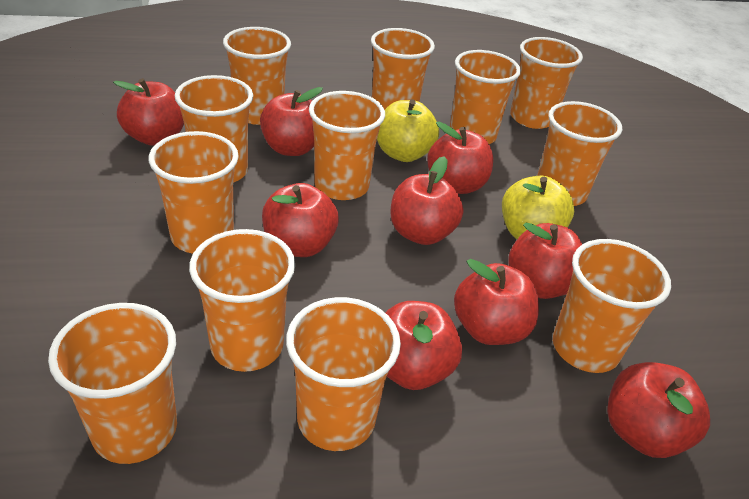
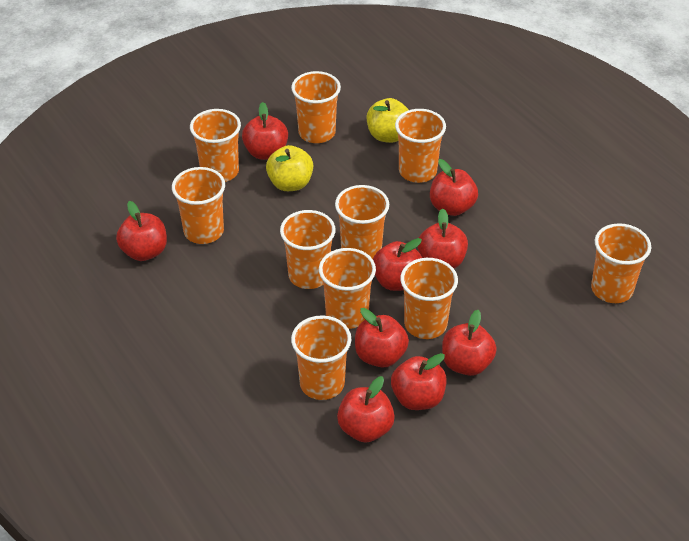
orange cup: [48,303,177,464] [149,131,239,254] [175,75,253,183] [189,229,295,372] [223,27,291,125] [286,297,401,451] [309,91,385,200] [371,28,435,110] [450,50,521,144] [510,37,583,129] [537,101,622,206] [553,239,671,373] = 12 -> [172,167,225,244] [190,109,241,182] [280,210,335,289] [291,71,341,143] [291,315,351,400] [319,248,376,329] [335,185,389,259] [395,109,446,183] [400,258,458,339] [591,223,651,303] = 10

